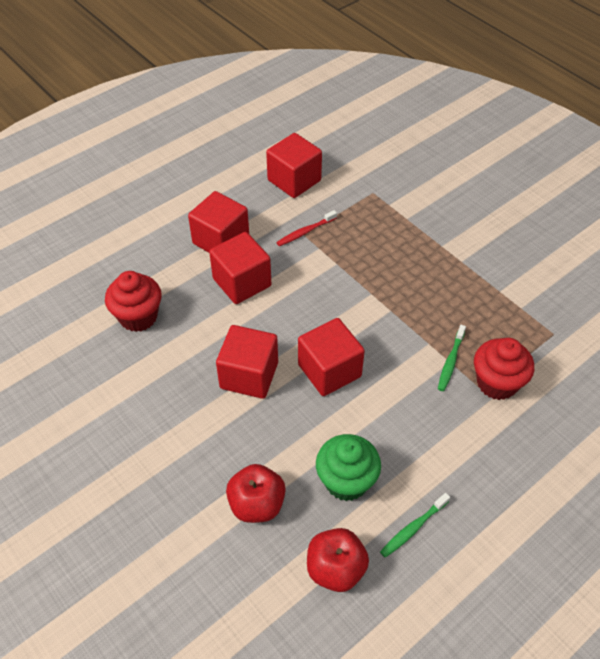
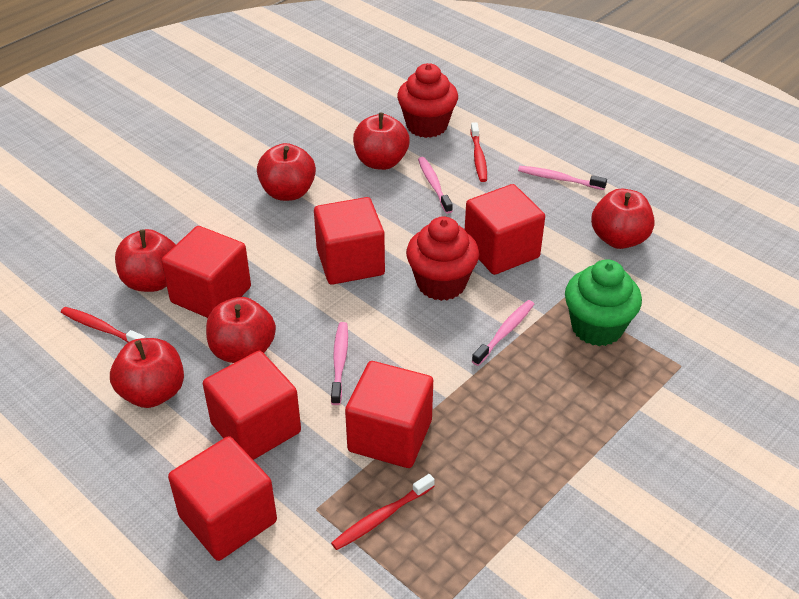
green toothbrush: [380,493,450,558] [438,325,466,391] = 2 -> none = 0
pink toothbrush: none = 0 -> [331,322,348,405] [418,157,453,214] [472,300,534,366] [518,166,607,190] = 4
red apple: [226,464,286,523] [307,528,369,592] = 2 -> [110,338,184,408] [115,229,176,292] [206,297,276,363] [257,143,316,201] [353,113,410,170] [591,189,655,249] = 6
red cube: [188,191,249,253] [209,232,271,304] [216,325,278,399] [266,133,322,198] [298,318,365,396] = 5 -> [161,226,251,318] [168,436,277,561] [203,351,301,460] [314,197,385,285] [345,361,433,468] [465,184,545,275] = 6
red toothbrush: [276,210,337,246] = 1 -> [61,307,145,342] [331,474,435,550] [471,122,487,182] = 3

